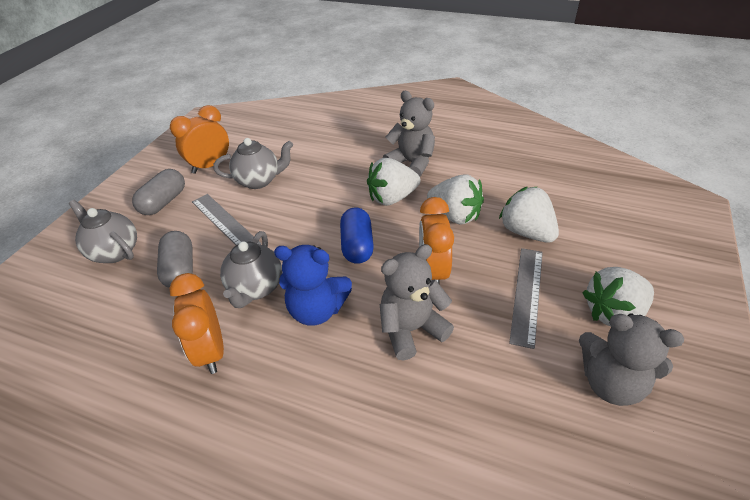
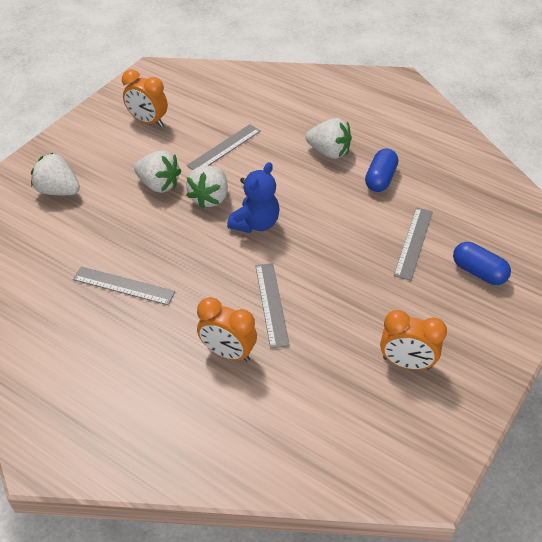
blue capsule: [340,208,374,264] = 1 -> [365,148,398,192] [453,242,511,285] = 2
grey capsule: [132,169,185,215] [157,231,193,288] = 2 -> none = 0
grey ruler: [192,194,261,245] [509,248,543,349] = 2 -> [73,266,175,305] [186,124,261,170] [255,263,290,348] [394,207,433,281] = 4
grey teapot: [69,200,137,263] [213,138,293,189] [220,231,282,308] = 3 -> none = 0
grey teddy bear: [380,244,454,361] [383,91,435,177] [579,313,684,406] = 3 -> none = 0

